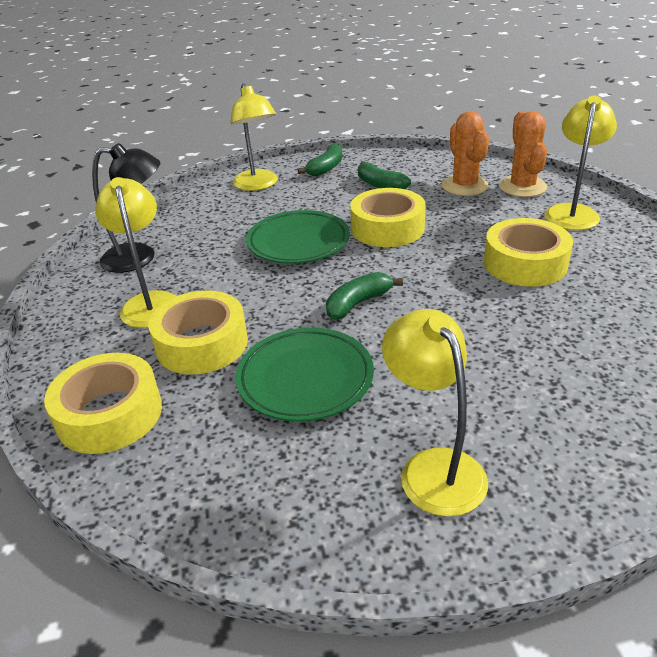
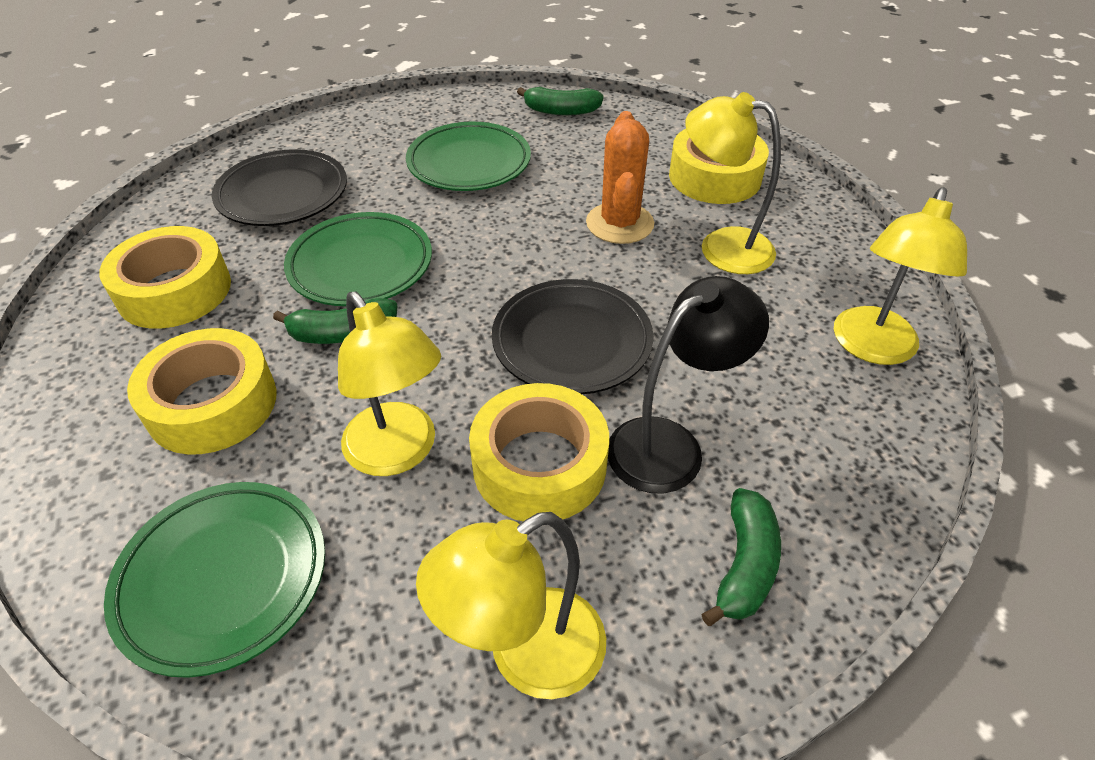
black plate: none = 0 -> [212,149,347,226] [492,279,654,394] = 2
green plate: [235,327,374,422] [246,210,350,264] = 2 -> [104,482,325,678] [284,212,432,306] [406,122,531,191] = 3
orange cactus: [442,111,489,196] [499,111,547,197] = 2 -> [586,111,654,244] = 1

